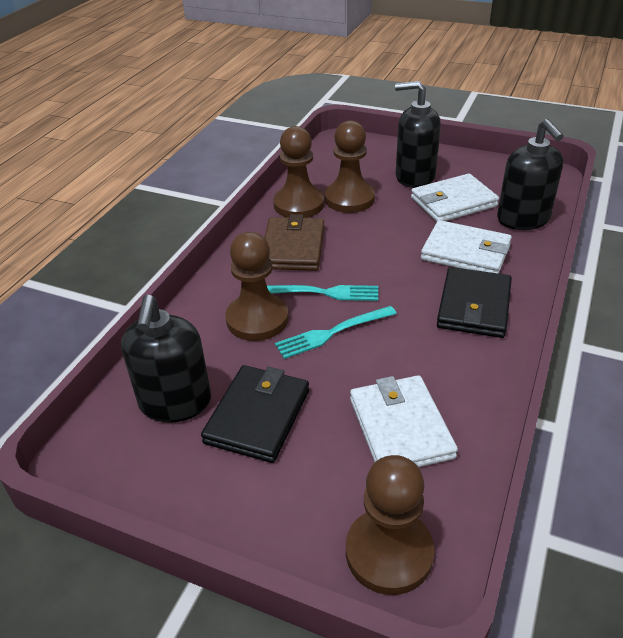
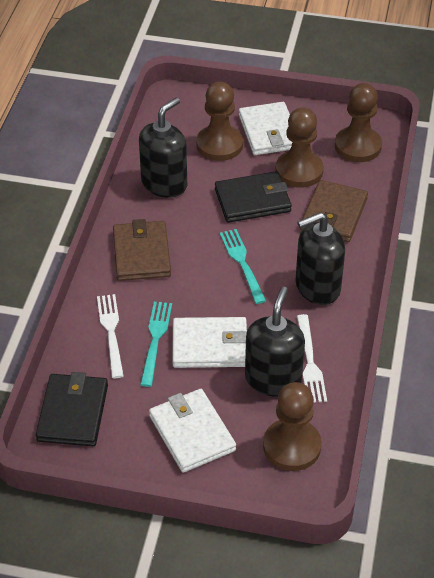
brown wallet: [264,214,324,271] = 1 -> [113,219,171,281] [300,180,368,242] = 2
white fork: none = 0 -> [97,294,124,378] [297,314,327,403] = 2

